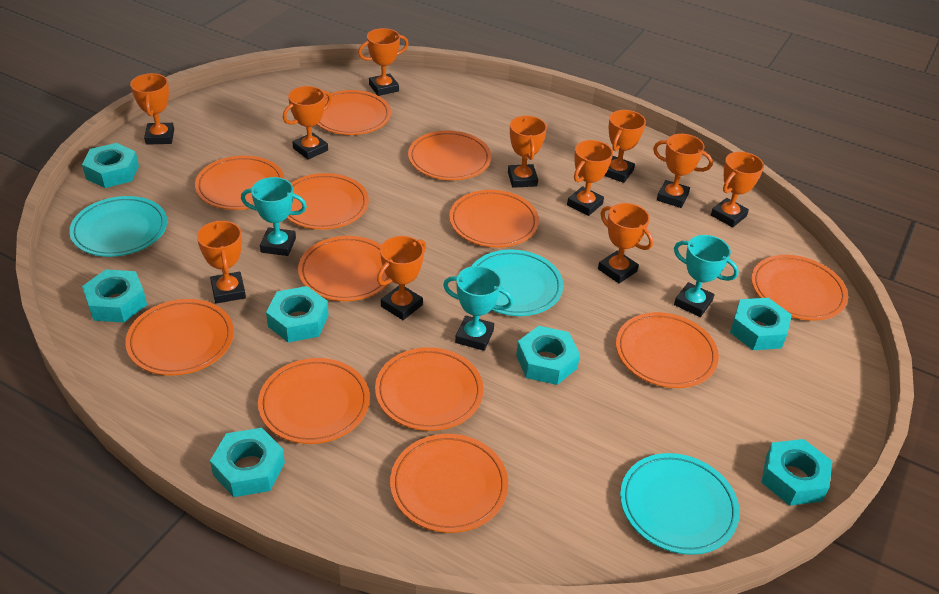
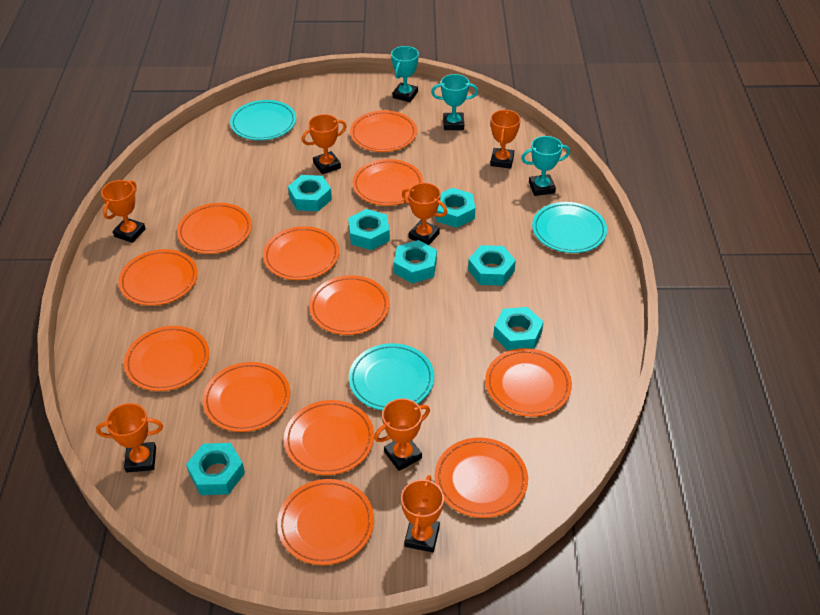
orange trophy: [130,73,174,145] [197,220,246,304] [283,86,332,160] [358,28,409,96] [377,236,426,320] [508,116,547,188] [567,140,613,216] [598,203,653,284] [604,110,646,183] [653,134,713,208] [711,152,764,227] = 11 -> [96,403,163,472] [101,180,146,243] [302,114,347,174] [374,398,430,471] [401,475,444,552] [402,183,447,245] [490,110,521,169] = 7

